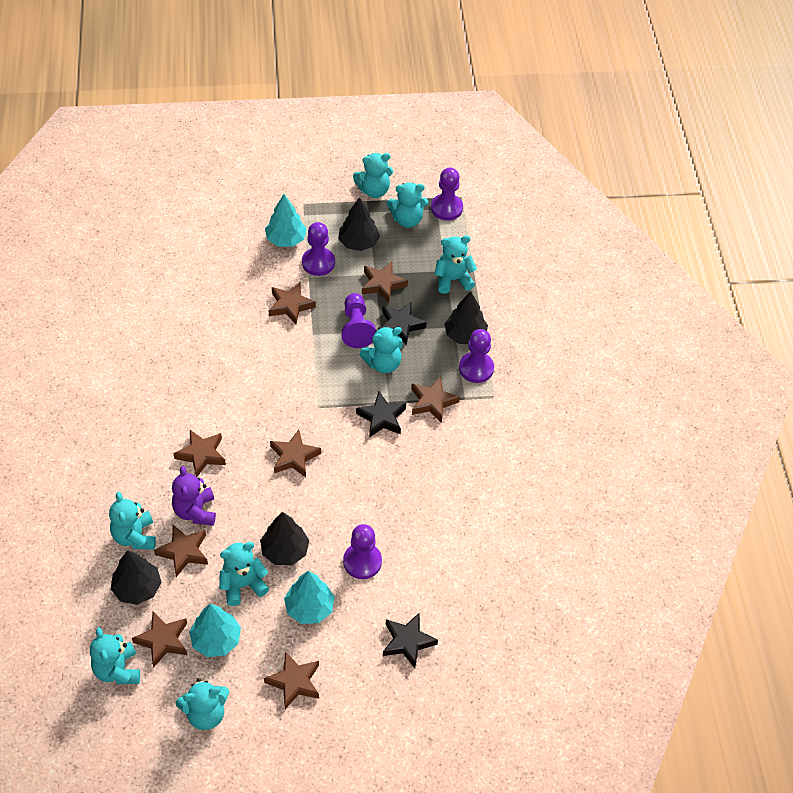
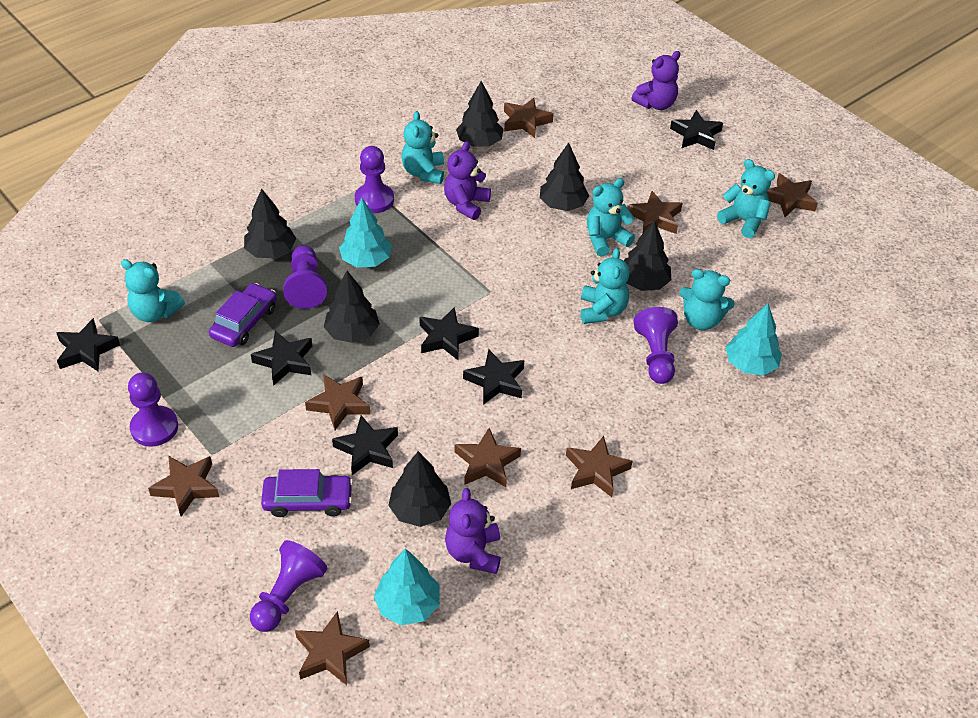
black star: [356,392,406,437] [381,302,427,345] [383,612,438,668] = 3 -> [56,318,120,371] [251,331,312,386] [332,415,398,475] [419,307,479,360] [463,349,524,405] [670,110,723,150] = 6
black tree: [111,550,161,605] [260,512,309,565] [338,197,380,251] [444,291,488,344] = 4 -> [244,189,296,259] [324,271,380,343] [388,451,451,527] [456,81,504,147] [540,143,589,211] [624,221,671,291] = 6
purple car: none = 0 -> [209,283,277,347] [261,469,353,517] = 2
purple teddy bear: [172,466,216,526] = 1 -> [444,141,491,220] [445,488,501,574] [631,51,681,110] = 3
turquoise teddy bear: [90,627,140,684] [109,492,156,550] [176,678,229,730] [219,542,269,606] [353,153,393,198] [359,327,403,373] [387,183,428,228] [434,236,477,294] = 8 -> [121,259,185,322] [401,111,444,184] [581,248,630,324] [587,178,635,257] [680,269,735,330] [717,159,775,238] = 6

